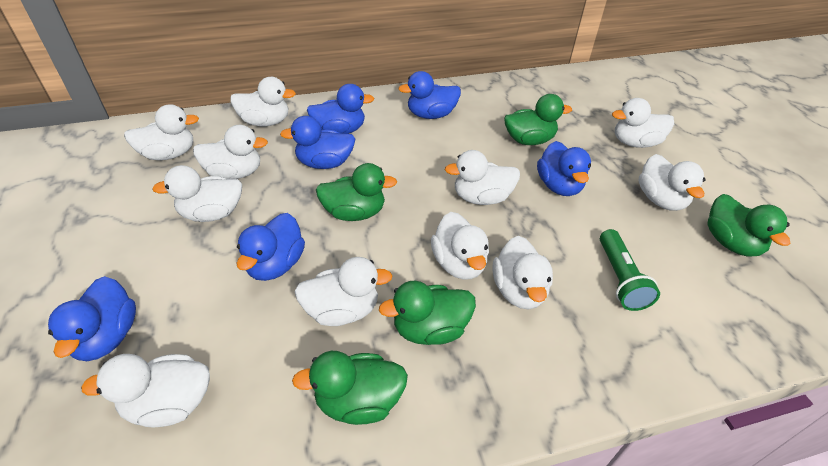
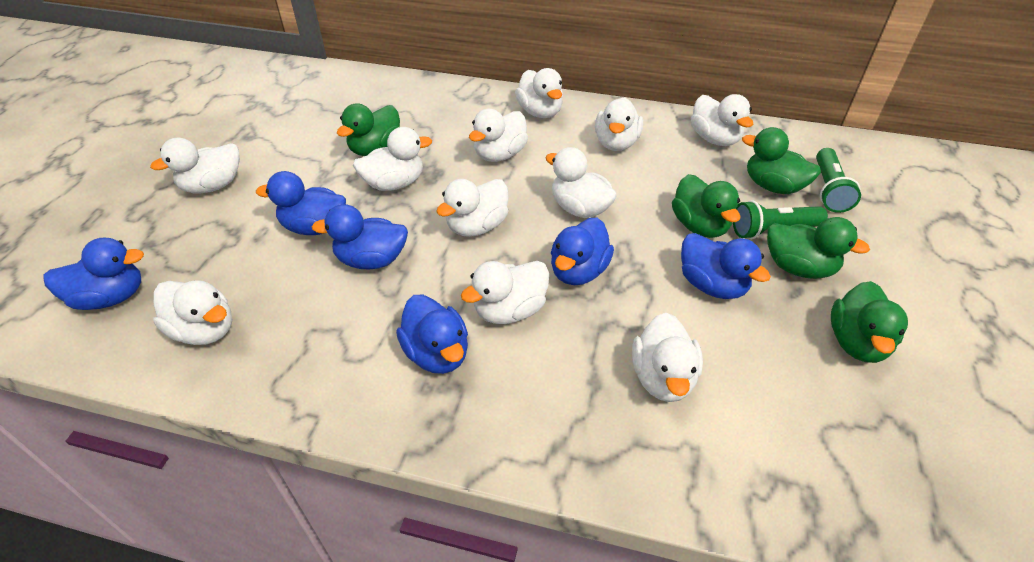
green flashlight: [600,229,660,311] = 1 -> [733,200,828,239] [816,148,861,213] = 2

